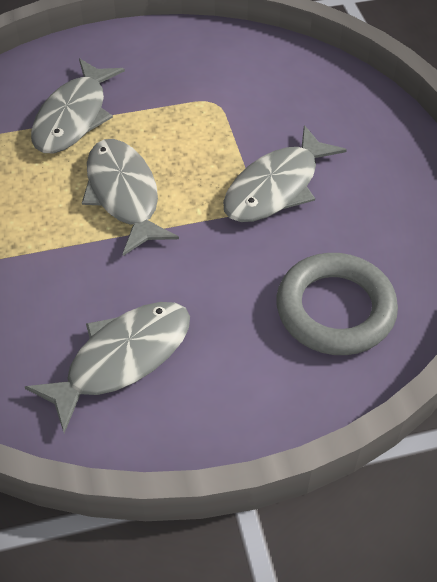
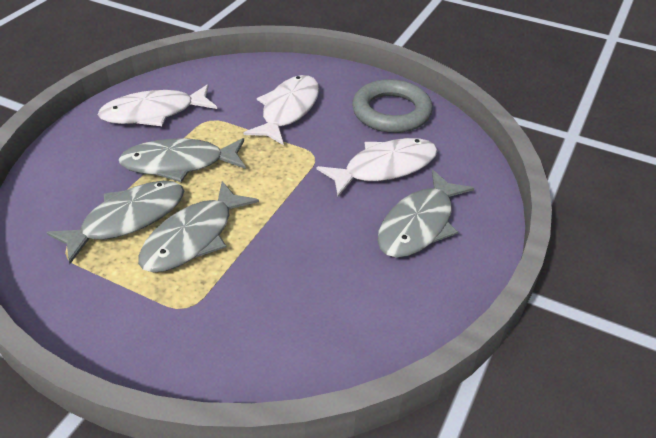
white fish: none = 0 -> [98,84,217,126] [244,75,319,145] [317,138,438,197] = 3

